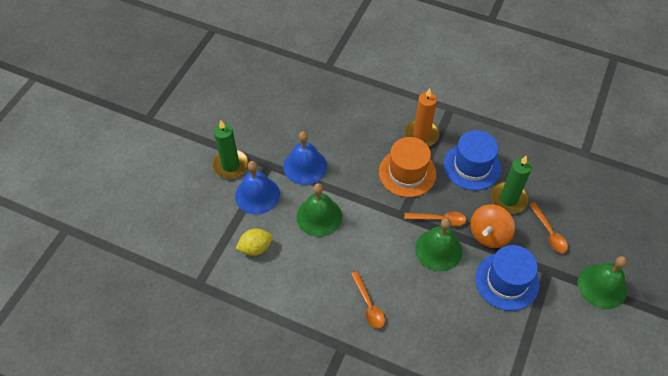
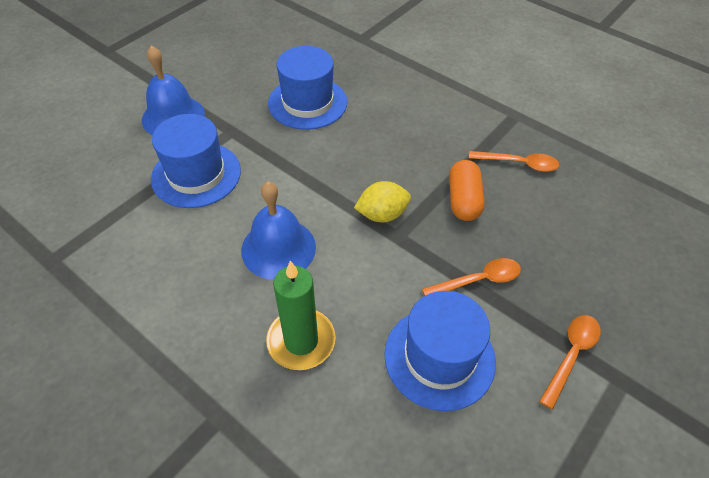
blue hat: [444,130,501,190] [475,245,539,311] = 2 -> [151,114,241,208] [268,46,347,130] [384,291,496,411] = 3
green bell: [296,183,342,237] [415,218,462,272] [577,256,627,309] = 3 -> none = 0
green candle: [212,120,248,179] [491,156,532,213] = 2 -> [266,261,336,370] = 1
orange candle: [404,88,439,146] = 1 -> none = 0
orange capsule: none = 0 -> [449,160,485,221] = 1
orange hat: [379,137,436,197] = 1 -> none = 0
orange spinning top: [470,204,515,248] = 1 -> none = 0

